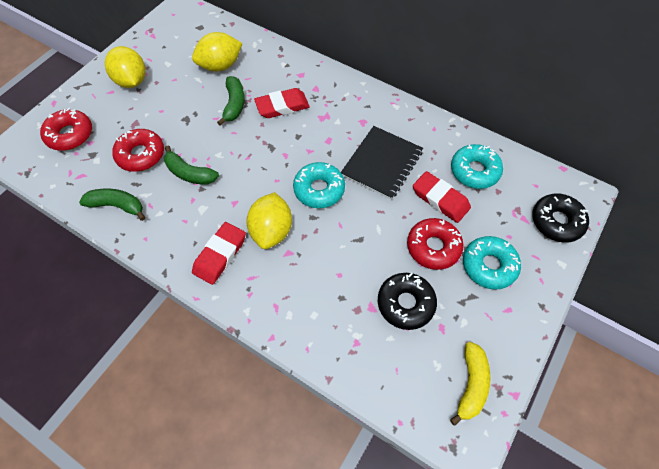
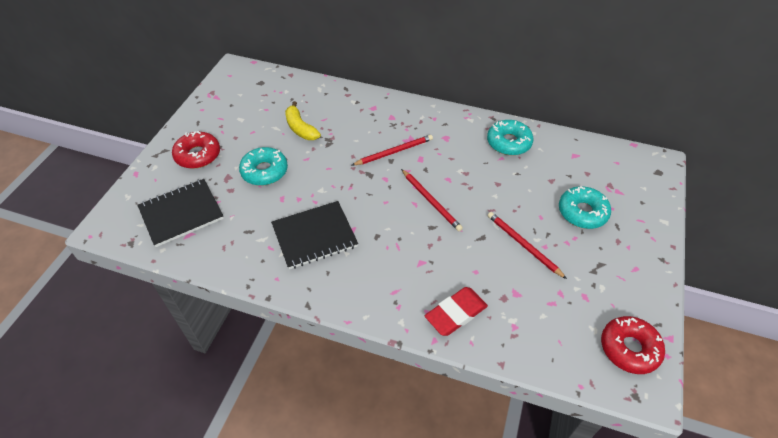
black donut: [378,273,437,330] [532,193,589,243] = 2 -> none = 0
black notebook: [341,126,423,200] = 1 -> [137,179,224,247] [271,201,358,269] = 2
green banana: [79,188,145,221] [164,146,219,185] [217,76,245,126] = 3 -> none = 0
red donut: [40,108,92,151] [112,129,164,172] [407,218,464,270] = 3 -> [172,131,220,169] [601,316,665,374] = 2
red eraser: [192,222,246,285] [254,88,310,118] [413,171,471,223] = 3 -> [425,287,488,336] = 1
red pencil: none = 0 -> [352,135,433,165] [401,169,463,231] [488,212,567,279] = 3
yellow lemon: [105,46,146,88] [192,32,243,71] [246,192,292,249] = 3 -> none = 0

